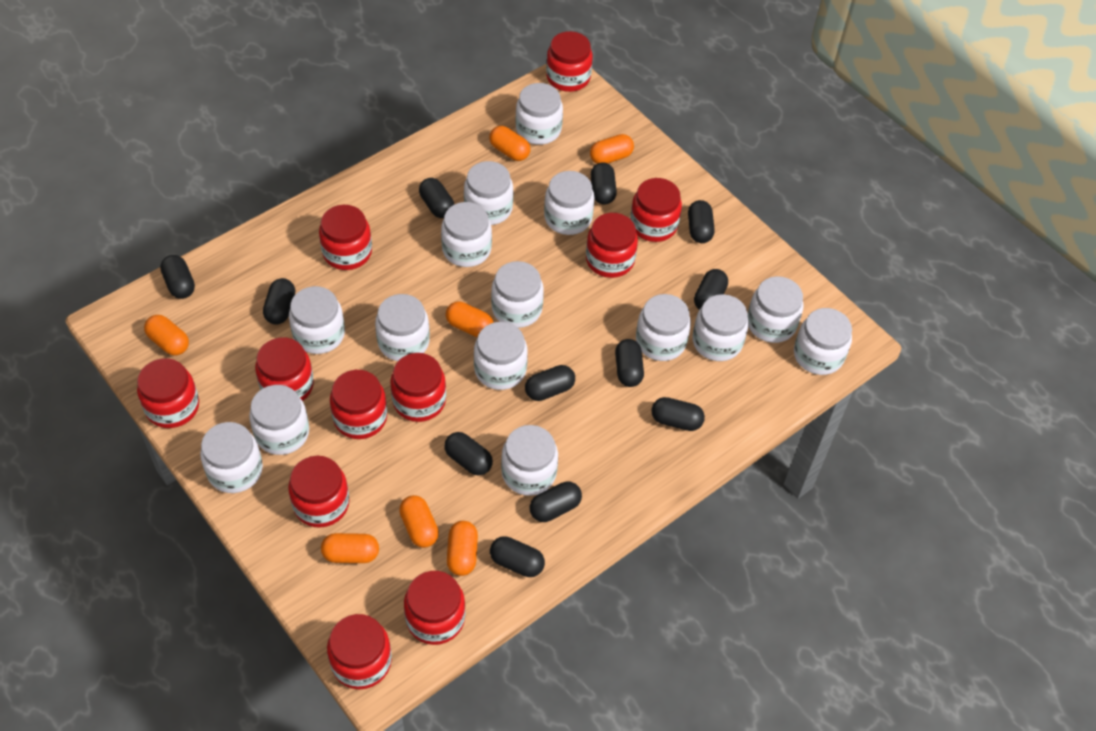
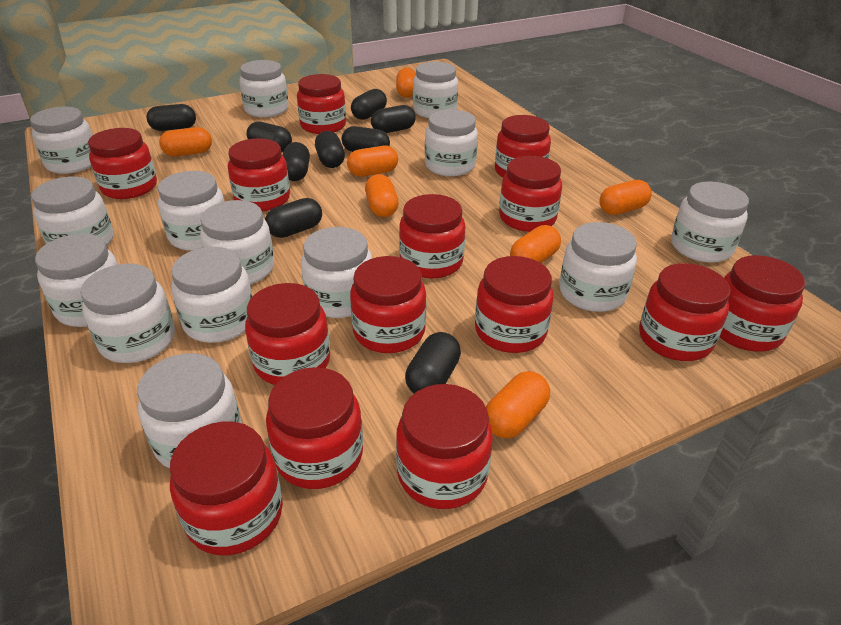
black capsule: [160,255,195,299] [263,278,295,325] [419,178,454,218] [444,432,493,476] [490,536,545,577] [525,365,575,401] [530,481,582,522] [591,162,617,205] [615,339,644,387] [651,397,705,431] [688,200,715,243] [694,269,728,310] = 12 -> [146,104,196,131] [246,122,292,152] [265,198,322,238] [283,142,310,181] [315,131,345,168] [342,126,390,152] [351,89,387,120] [371,105,416,133] [405,332,461,393] = 9
red jar: [137,358,199,428] [255,337,314,401] [288,456,350,528] [319,205,372,270] [327,614,392,689] [330,370,387,439] [390,353,446,422] [404,571,465,645] [546,31,593,92] [586,213,638,278] [630,178,682,242] = 11 -> [88,128,157,199] [170,421,283,555] [228,138,290,211] [245,283,330,385] [266,367,363,489] [297,74,346,134] [350,256,426,353] [396,384,493,509] [399,194,466,279] [475,256,554,353] [495,115,551,178] [499,156,562,232] [639,263,731,361] [720,255,805,352] = 14
white jar: [200,422,263,493] [249,385,309,455] [289,286,345,354] [375,294,430,361] [441,202,492,267] [464,161,513,225] [474,322,528,390] [491,261,544,328] [501,425,558,496] [516,83,563,145] [544,171,594,235] [636,294,691,361] [692,294,749,361] [748,276,804,343] [794,308,852,375] = 15 -> [30,107,93,174] [31,177,113,246] [35,234,118,327] [81,264,175,363] [137,353,241,469] [158,171,224,251] [171,247,253,343] [200,200,274,284] [239,60,289,117] [301,227,372,318] [413,61,458,118] [425,109,478,176] [559,222,637,312] [671,181,749,263] = 14

